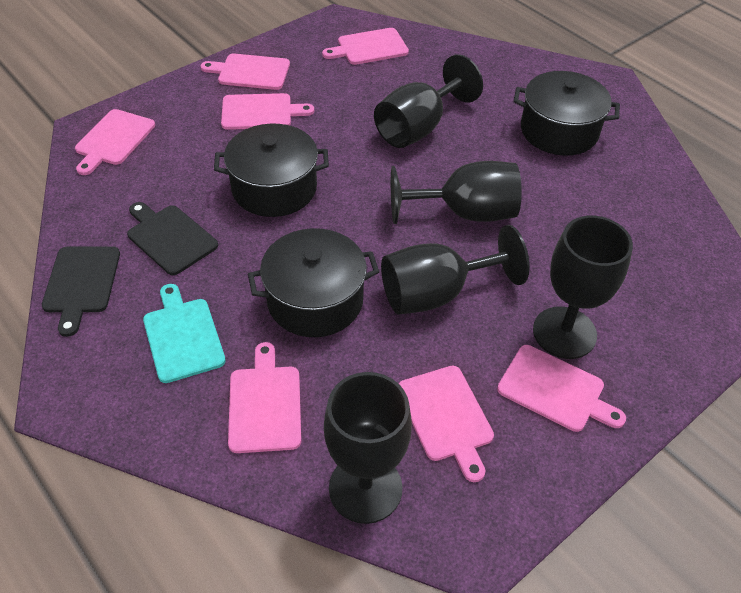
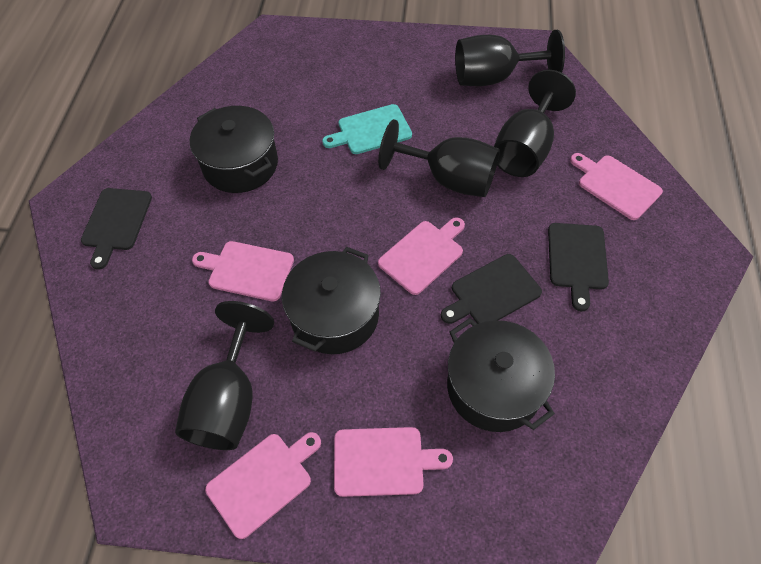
black cutting board: [42,246,120,337] [127,202,218,275] = 2 -> [81,188,152,270] [441,254,542,324] [548,223,609,311] = 3
black goblet: [324,372,412,524] [374,54,483,148] [381,225,530,314] [391,161,522,224] [533,216,633,359] = 5 -> [175,301,274,450] [378,119,500,197] [455,30,565,86] [494,70,576,177] = 4
pink cutting board: [75,109,155,175] [201,54,290,90] [221,93,314,130] [228,342,301,453] [322,28,409,65] [398,366,494,482] [497,345,626,432] = 7 -> [192,241,294,301] [205,432,321,539] [334,427,453,497] [378,217,465,295] [570,153,663,220] = 5

